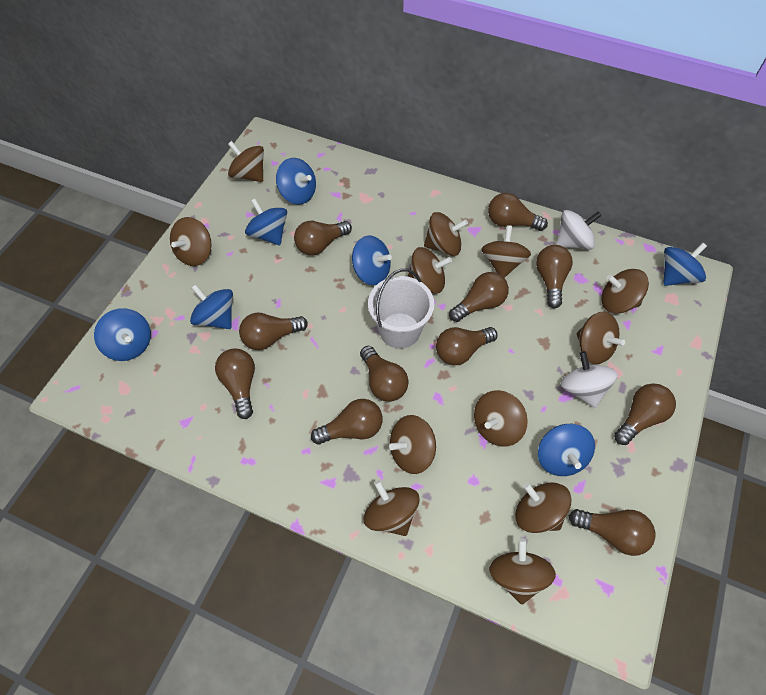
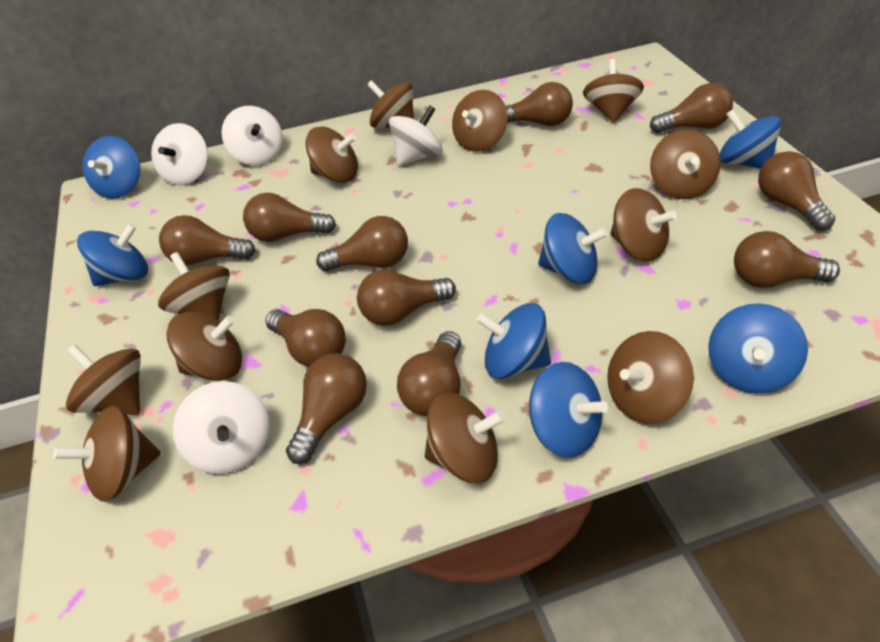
white bucket: [368,269,434,349] = 1 -> none = 0
white spinning top: [556,210,602,250] [561,351,618,408] = 2 -> [151,123,208,185] [173,381,270,474] [222,106,283,165] [389,105,443,166] = 4

